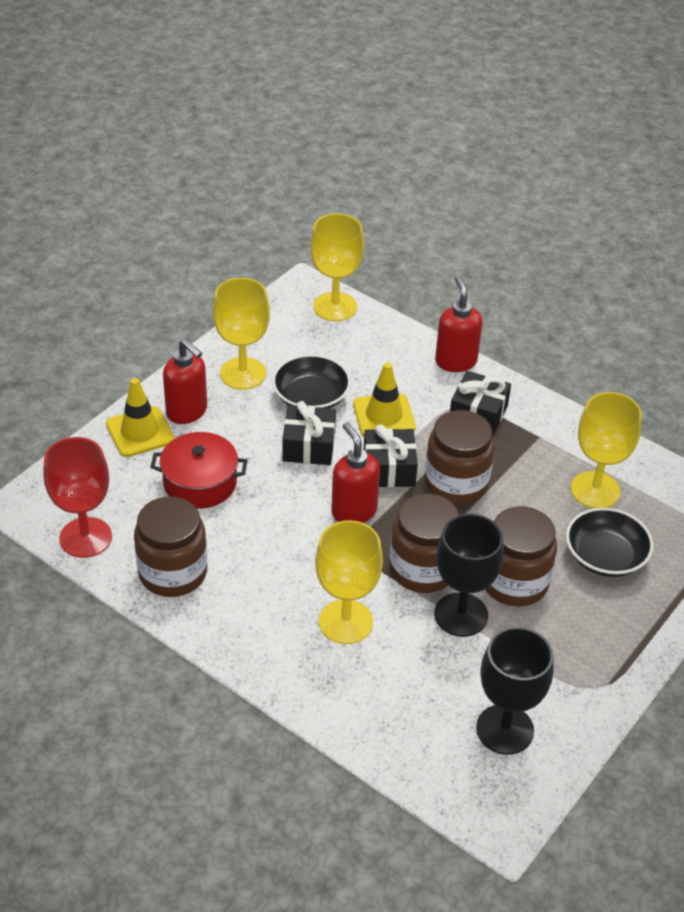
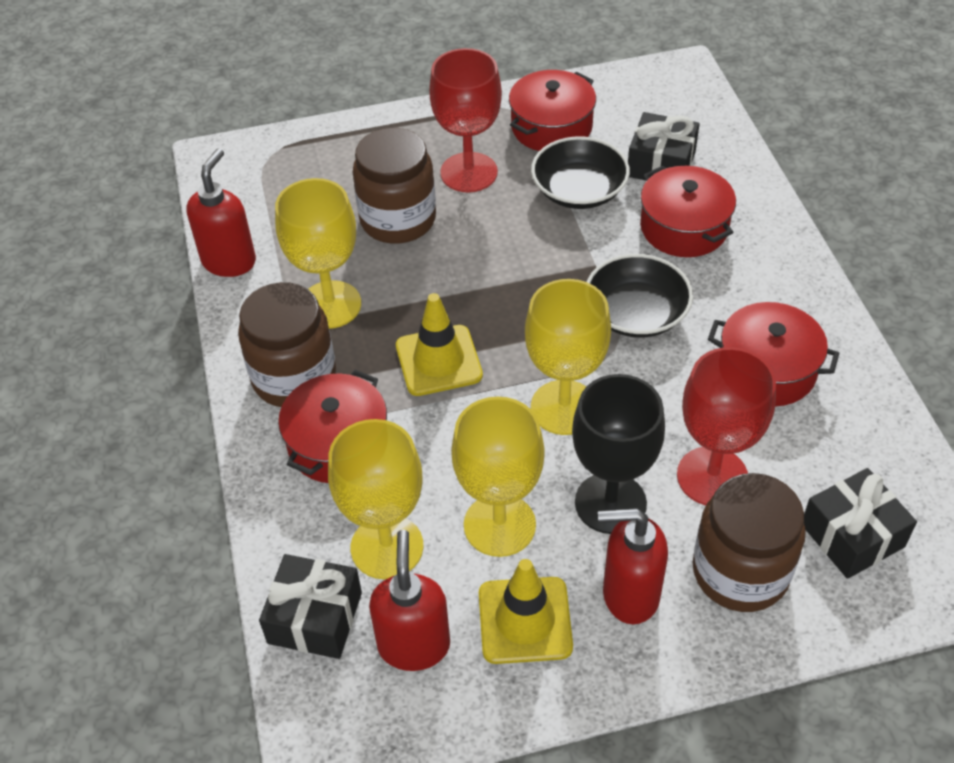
black goblet: [434,514,504,637] [476,627,554,755] = 2 -> [572,374,665,534] = 1
brown jar: [134,497,207,597] [389,494,460,593] [425,410,495,505] [485,506,557,607] = 4 -> [238,282,336,407] [353,128,436,243] [693,473,806,612] = 3
red goblet: [43,437,112,558] = 1 -> [429,48,502,192] [677,347,776,505] = 2
red pot: [151,432,247,509] = 1 -> [278,370,387,483] [509,70,596,151] [640,166,736,257] [708,302,840,407] = 4

